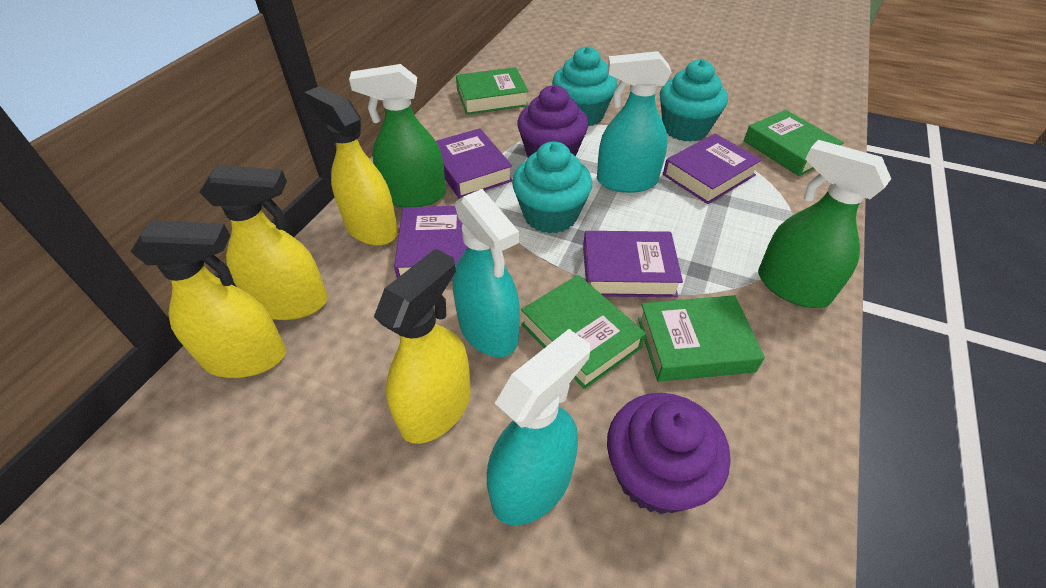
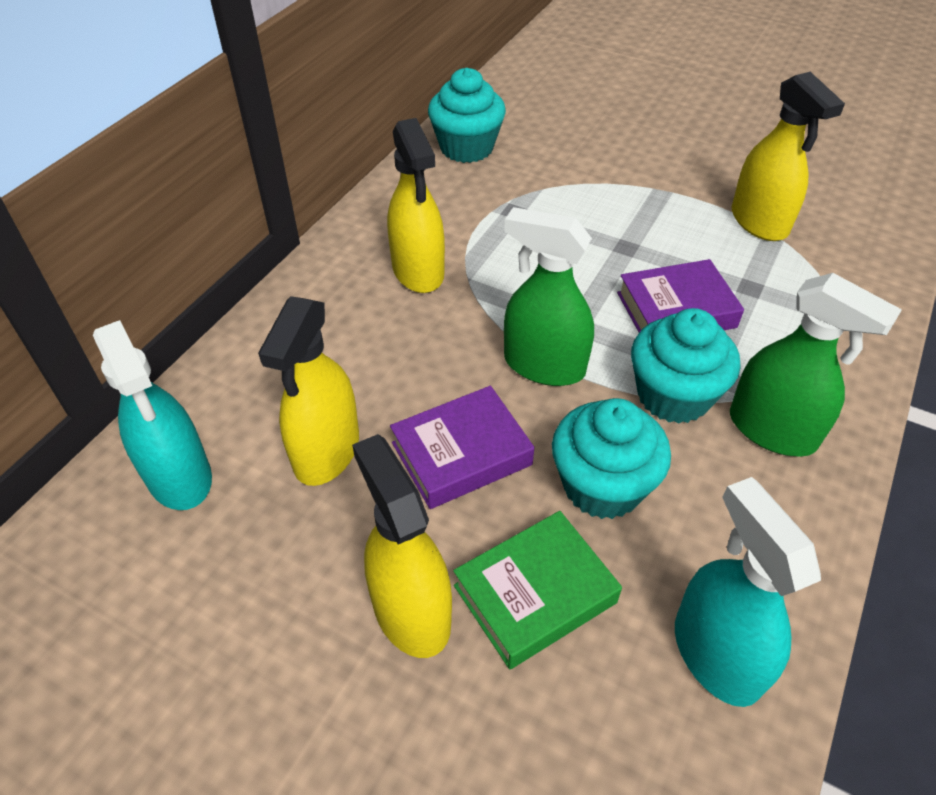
green book: [456,67,529,115] [521,275,646,389] [638,295,765,382] [744,110,844,176] = 4 -> [453,511,622,669] = 1
purple book: [394,206,467,281] [436,128,512,199] [583,231,683,297] [663,133,762,204] = 4 -> [390,386,535,509] [617,259,744,333] = 2
purple cupcake: [517,85,588,157] [607,393,730,514] = 2 -> none = 0
turquoise spray bottle: [453,189,520,357] [487,329,590,525] [597,51,672,193] = 3 -> [93,320,212,510] [675,477,821,707] = 2

